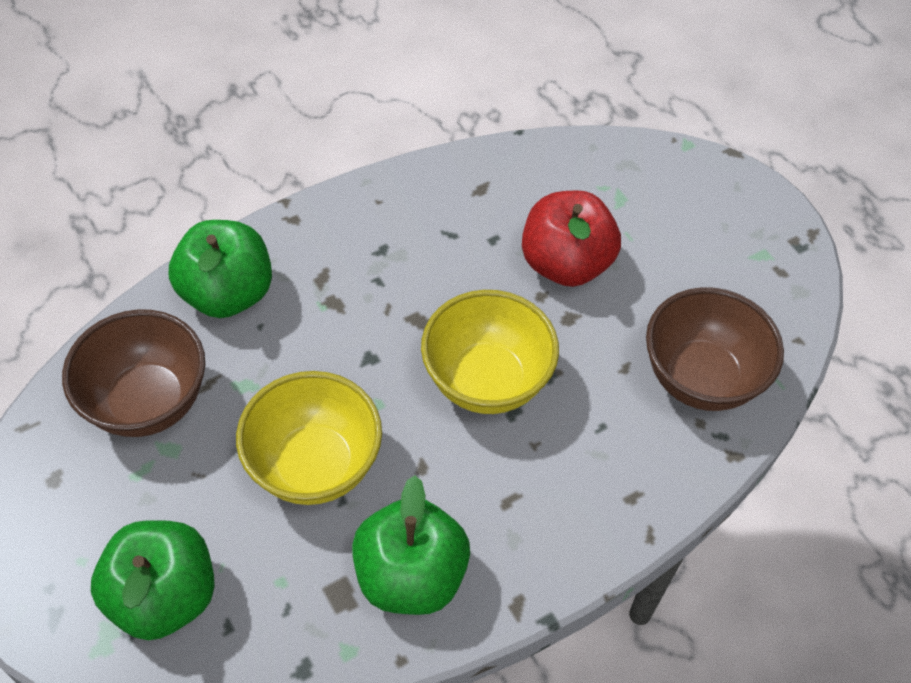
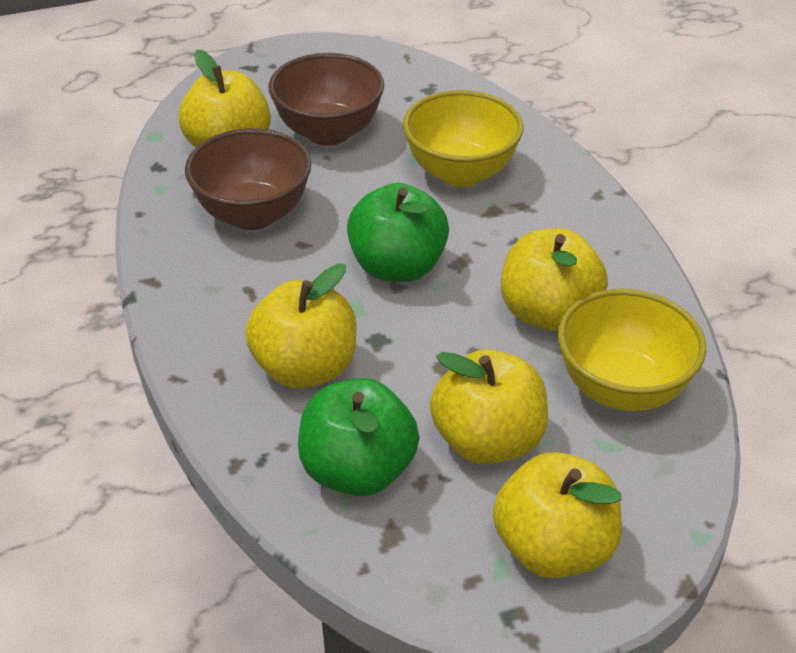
green apple: [91,520,215,640] [169,220,272,318] [352,475,470,615] = 3 -> [298,378,419,496] [347,183,449,282] = 2
red apple: [522,191,621,287] = 1 -> none = 0
yellow apple: none = 0 -> [179,49,271,147] [245,264,356,388] [430,349,548,465] [493,452,622,579] [501,228,608,331] = 5

